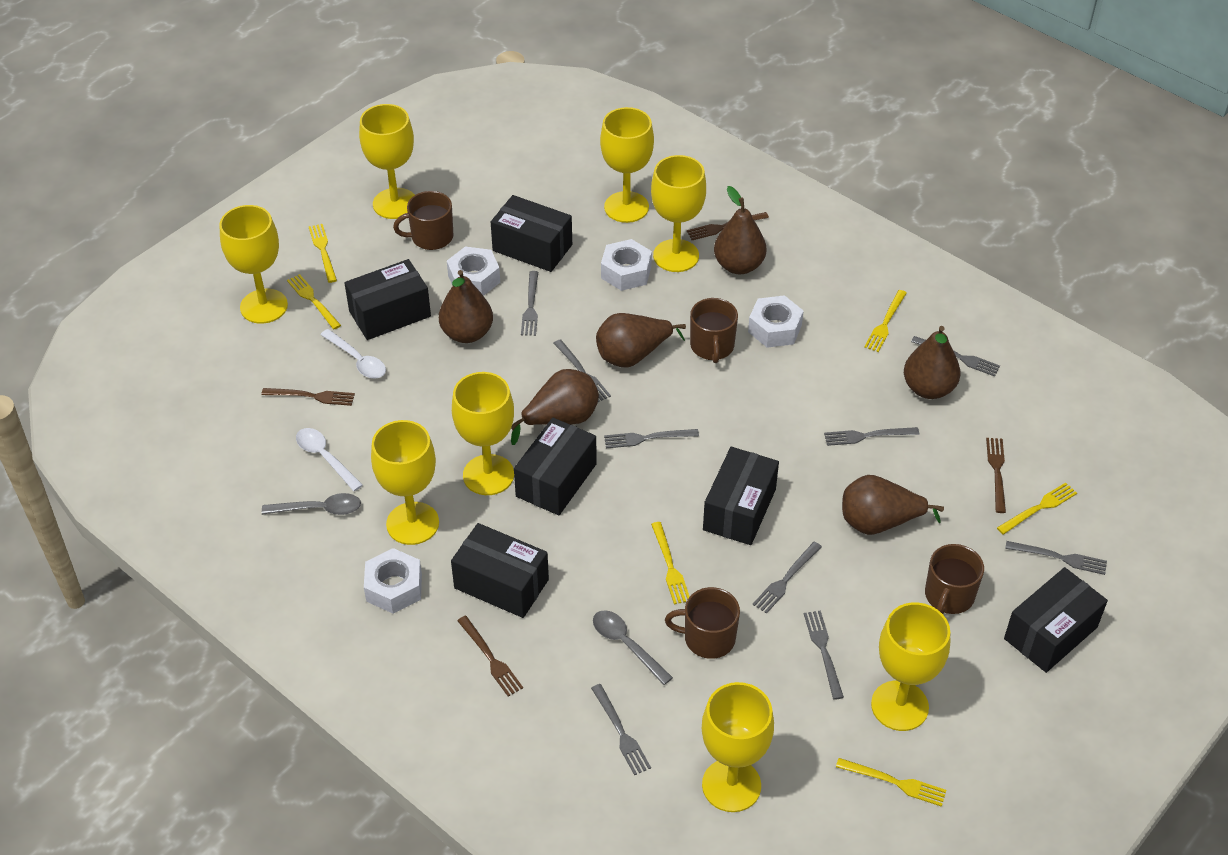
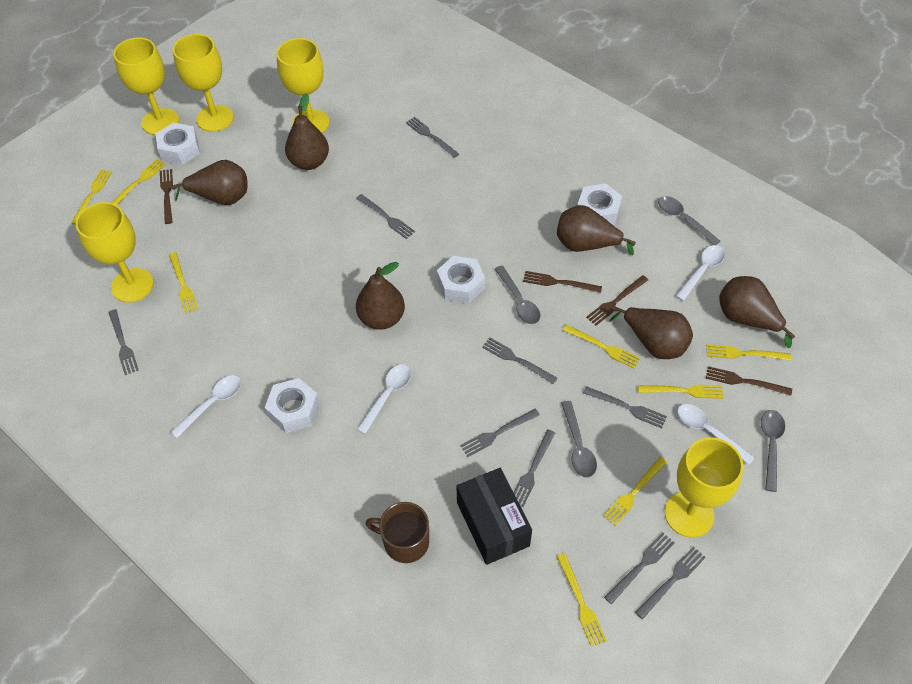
black box: [344,259,431,340] [451,523,549,618] [491,195,572,272] [514,418,597,515] [703,447,779,545] [1004,567,1108,673] = 6 -> [456,468,532,565] = 1
brown mug: [393,191,453,250] [665,587,740,659] [690,298,738,363] [925,544,984,614] = 4 -> [365,502,429,563] = 1
grey spoon: [262,493,361,515] [593,610,673,685] = 2 -> [495,266,540,324] [561,401,597,477] [658,196,720,245] [761,410,785,492] = 4
white spoon: [296,428,363,491] [320,329,386,379] = 2 -> [171,375,241,438] [356,364,411,434] [675,245,725,301] [678,404,755,465] = 4
yellow fork: [287,274,341,329] [309,224,337,283] [651,522,690,604] [836,758,946,807] [864,290,907,352] [997,483,1077,535] = 6 -> [71,170,112,225] [111,159,166,205] [169,252,198,313] [556,553,607,647] [563,324,640,369] [603,457,667,526] [638,385,724,399] [707,344,791,361] = 8
yellow goblet: [219,205,288,324] [359,104,415,219] [371,420,439,545] [452,372,514,495] [600,107,654,223] [651,155,706,272] [702,682,774,812] [871,602,950,731] = 8 -> [76,202,154,302] [113,38,179,135] [173,34,234,132] [277,38,329,133] [665,437,743,538] = 5

